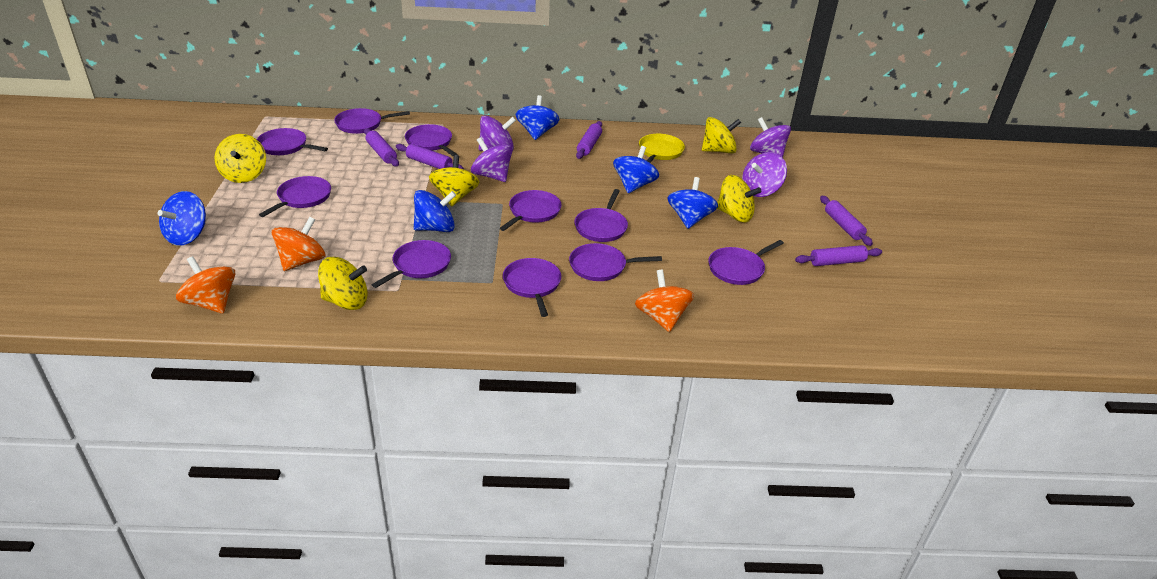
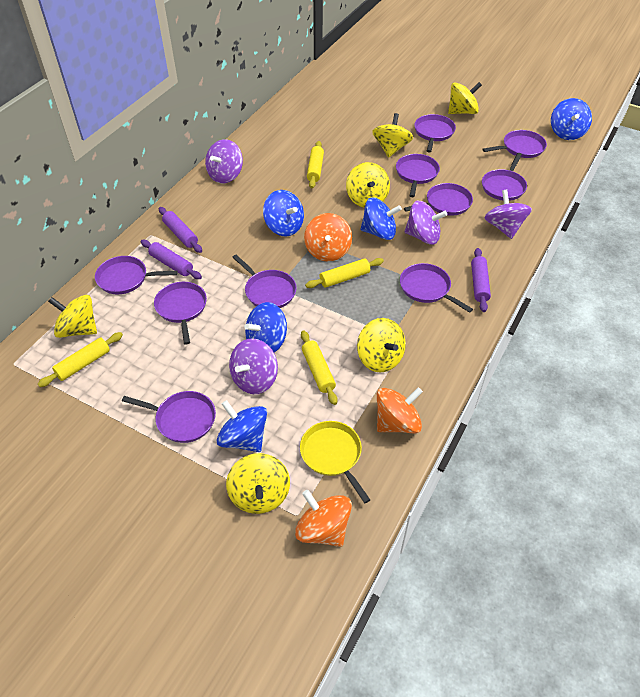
purple rolling pin: [364,128,399,167] [396,144,464,170] [576,121,602,159] [795,245,882,266] [820,196,873,246] = 5 -> [141,240,202,279] [159,207,202,253] [471,248,491,312] = 3
yellow rolling pin: none = 0 -> [38,332,123,387] [301,330,338,405] [305,258,384,288] [307,141,324,188] = 4
yellow spinning top: [214,134,266,183] [318,257,368,310] [429,155,479,206] [702,117,741,154] [717,175,761,222] = 5 -> [48,295,97,338] [226,453,290,514] [346,162,390,208] [357,318,406,372] [372,113,413,157] [448,82,482,114] = 6

